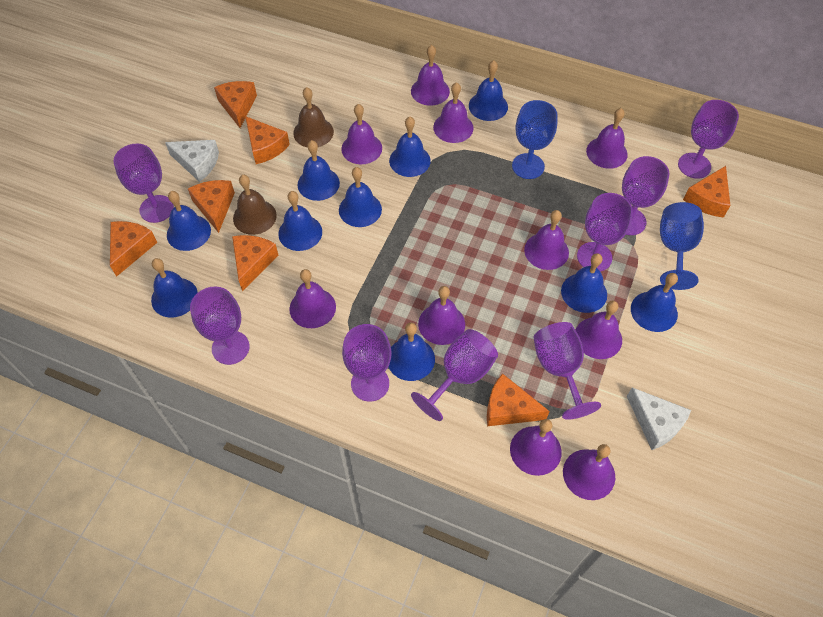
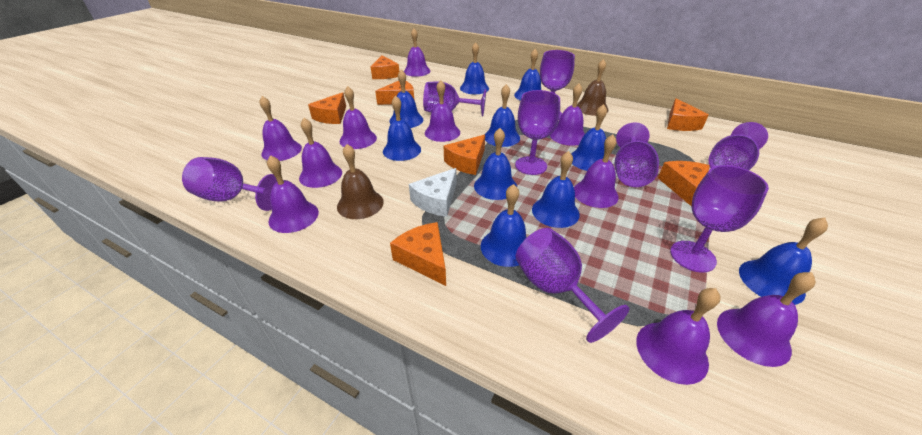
blue goblet: [512,100,558,179] [660,202,704,290] = 2 -> none = 0
white cheese: [165,140,219,182] [627,387,691,450] = 2 -> [409,168,456,217] = 1

